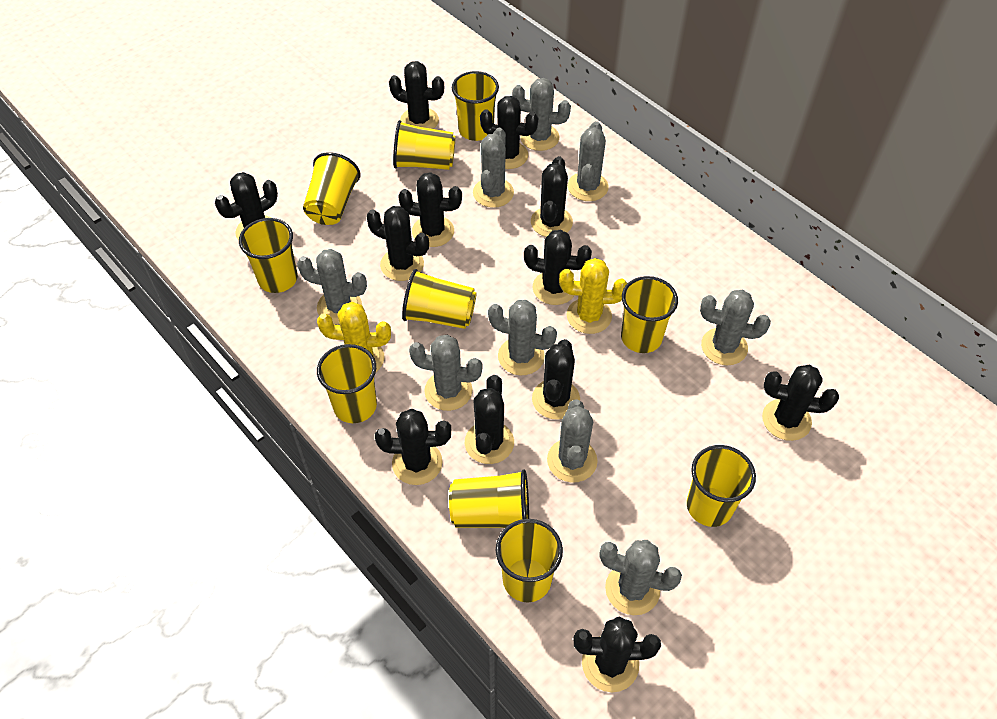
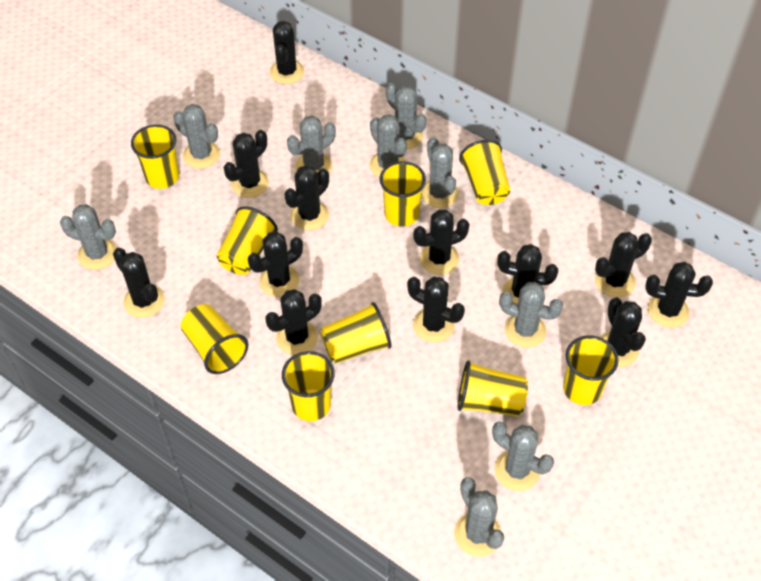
yellow cactus: [317,302,391,372] [559,258,628,334] = 2 -> none = 0
yellow cup: [239,218,298,293] [303,152,361,225] [317,344,377,423] [393,120,456,170] [402,269,477,329] [449,469,529,528] [452,71,499,141] [495,519,563,602] [621,276,678,353] [687,445,756,527] = 10 -> [131,125,179,189] [181,304,248,374] [217,206,278,275] [282,351,335,421] [320,302,392,364] [379,161,426,227] [458,360,528,417] [459,140,510,205] [563,336,618,405] = 9

